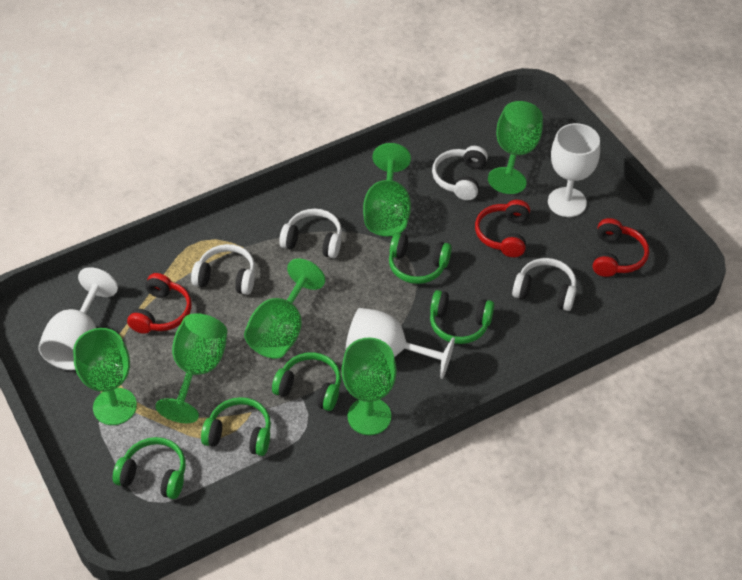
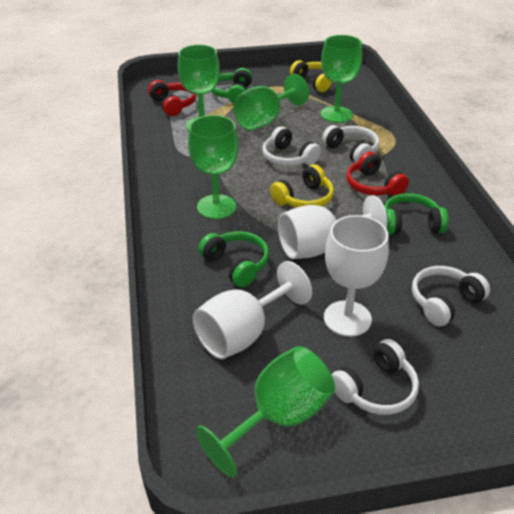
green goblet: [73,328,137,425] [155,313,227,423] [244,259,325,359] [342,337,397,435] [363,143,411,236] [488,101,543,194] = 6 -> [178,45,220,131] [188,115,239,219] [196,346,335,478] [233,74,309,130] [321,35,362,123] = 5
green headphones: [113,437,186,499] [201,397,271,456] [272,352,341,411] [389,232,452,284] [430,290,494,344] = 5 -> [198,231,269,287] [211,68,252,103] [384,193,448,235] = 3
red headphones: [127,273,192,334] [475,200,530,257] [593,218,649,277] = 3 -> [148,80,196,116] [347,151,409,196] = 2
yellow headphones: none = 0 -> [270,164,334,208] [290,60,333,92] = 2

